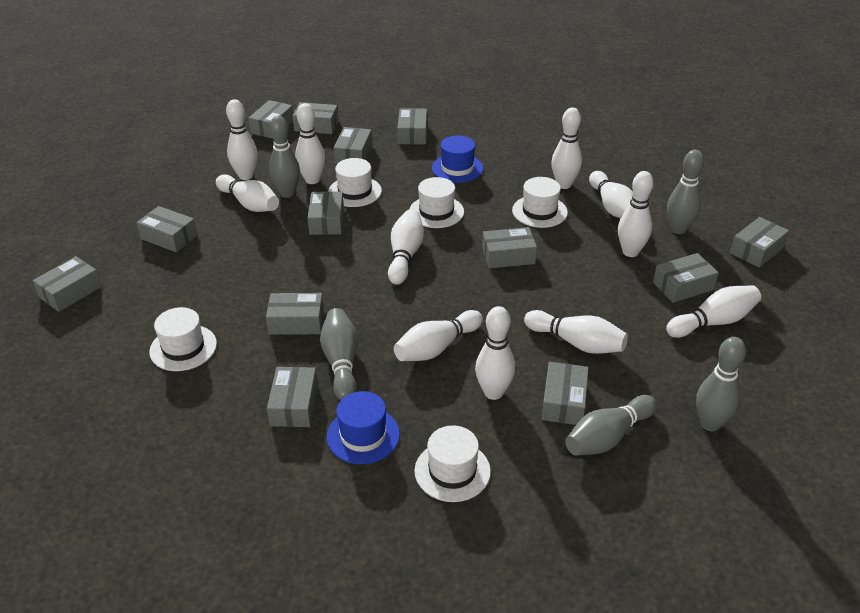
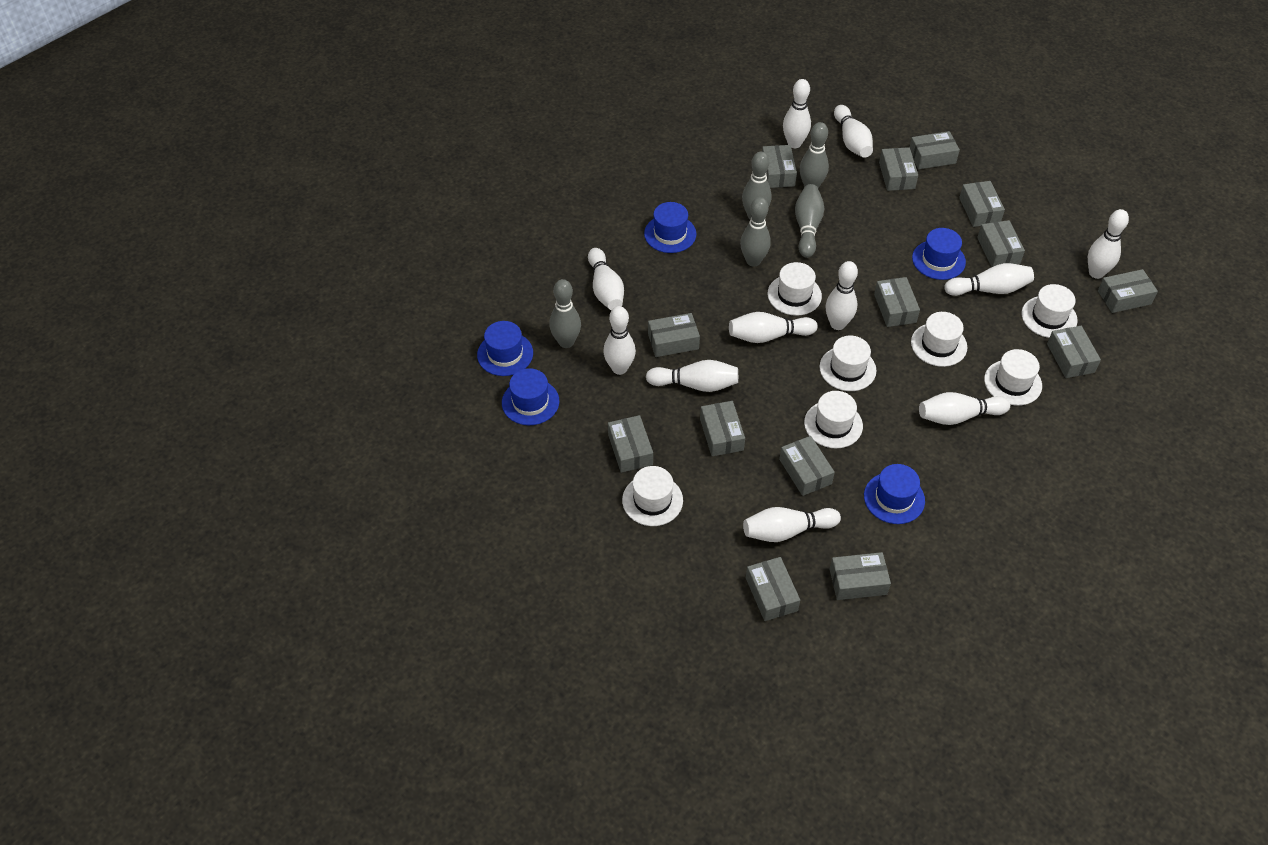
blue hat: [327,391,400,464] [432,136,483,183] = 2 -> [477,321,533,376] [502,368,559,425] [644,202,696,253] [864,464,925,524] [912,228,966,280] = 5
grey box: [33,256,102,312] [137,206,198,252] [248,100,293,139] [266,293,324,335] [267,367,318,427] [292,102,339,134] [307,191,344,235] [333,127,372,164] [397,108,427,145] [482,227,537,269] [541,362,589,425] [653,253,719,303] [730,217,789,268] = 13 -> [608,415,653,473] [648,313,700,357] [700,401,745,456] [746,557,800,621] [762,145,797,188] [779,436,835,496] [830,552,891,600] [874,277,920,327] [879,147,918,191] [910,131,960,169] [959,181,1005,227] [977,220,1025,267] [1047,326,1101,378] [1098,269,1158,313] = 14
white hat: [149,307,217,371] [328,158,382,207] [410,177,464,228] [414,425,491,502] [512,177,568,228] = 5 -> [622,466,683,526] [767,262,822,316] [804,391,863,448] [819,336,877,391] [911,312,967,367] [984,349,1042,406] [1022,284,1078,338] = 7

